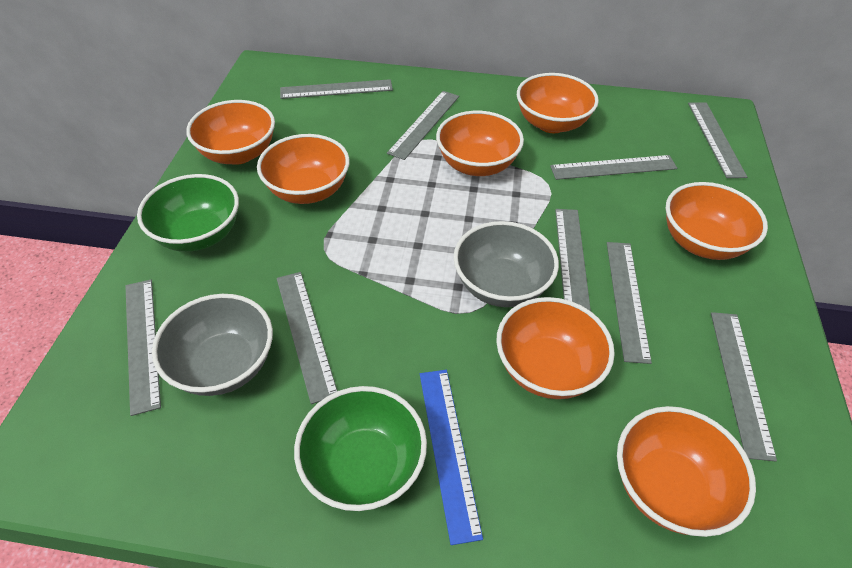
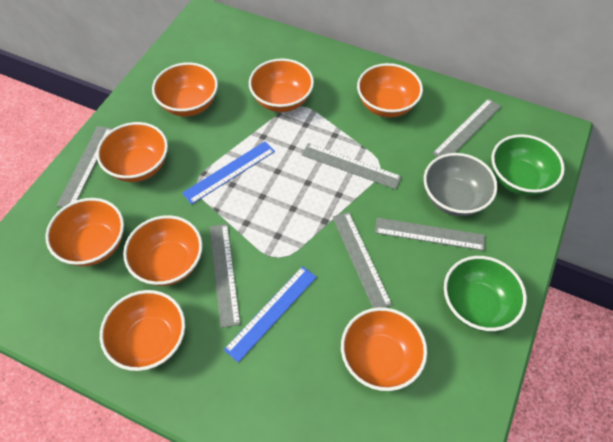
blue ruler: [420,370,483,545] = 1 -> [182,141,275,204] [224,266,317,363] = 2
grey bowl: [152,294,273,396] [453,221,559,307] = 2 -> [424,153,498,216] = 1
grey ruler: [125,280,161,416] [277,272,337,404] [280,79,393,99] [387,91,459,160] [550,155,677,180] [555,209,591,311] [607,242,652,364] [688,102,747,178] [711,312,777,461] = 9 -> [57,126,112,207] [210,224,240,328] [302,143,402,189] [333,212,392,308] [375,218,485,251] [432,98,502,157] = 6
orange bowl: [186,100,275,165] [257,134,350,204] [436,111,524,176] [496,297,615,399] [517,73,599,133] [617,406,756,537] [666,182,768,260] = 7 -> [45,198,124,266] [96,122,168,182] [100,290,185,371] [123,215,203,286] [152,62,218,117] [249,58,314,112] [341,307,427,391] [357,63,423,117] = 8

